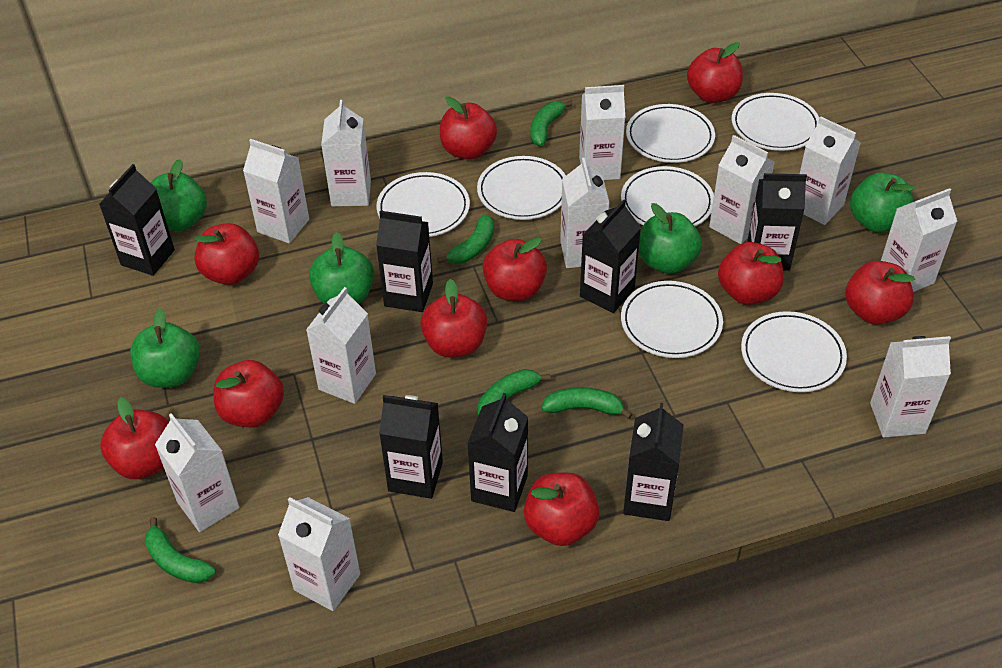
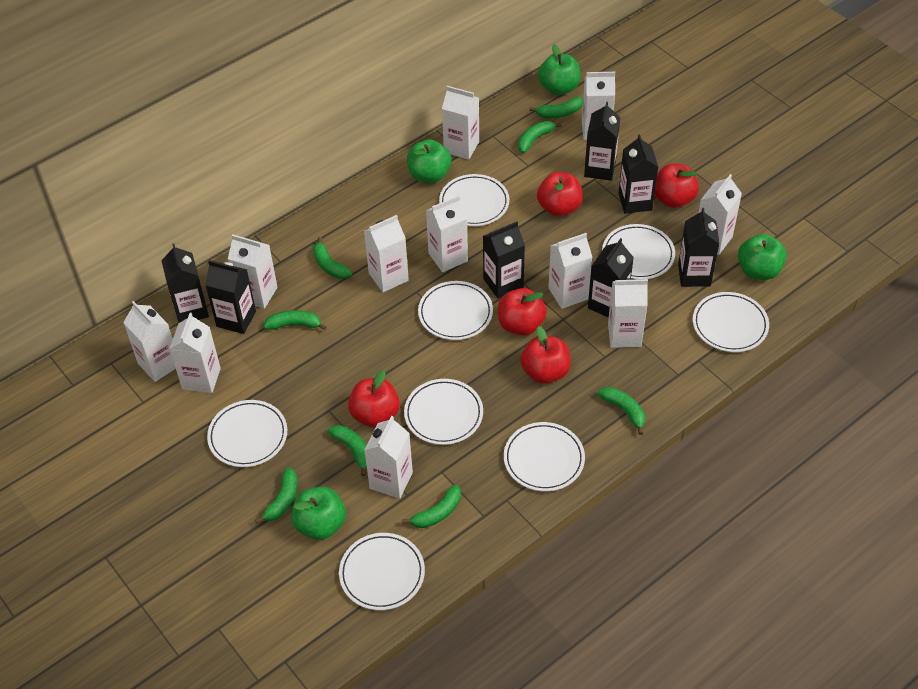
green apple: [130,308,200,388] [151,159,207,231] [309,232,374,304] [639,203,702,274] [850,173,915,233] = 5 -> [291,487,346,540] [407,139,451,183] [538,44,580,95] [738,234,787,280] = 4
green banana: [145,517,216,583] [437,214,494,264] [478,369,551,416] [530,100,573,146] [542,387,632,419] = 5 -> [255,467,298,523] [263,310,326,330] [313,237,352,279] [328,425,367,476] [402,484,461,528] [518,121,562,153] [529,97,583,118] [597,387,645,435] = 8
red apple: [100,397,169,479] [194,223,259,285] [214,360,284,427] [420,279,487,357] [440,96,497,160] [482,238,547,301] [524,472,600,546] [687,42,743,103] [718,242,784,305] [845,261,915,325] = 10 -> [348,370,400,428] [498,288,547,336] [520,326,571,384] [537,172,583,216] [655,164,699,208] = 5
white plate: [377,172,470,237] [477,156,566,220] [621,166,714,226] [621,281,723,358] [626,104,715,163] [732,93,819,151] [741,311,847,392] = 7 -> [207,400,287,467] [339,533,425,610] [404,379,483,445] [418,281,493,340] [439,174,509,226] [504,422,585,491] [602,224,675,280] [693,292,769,352] = 8

